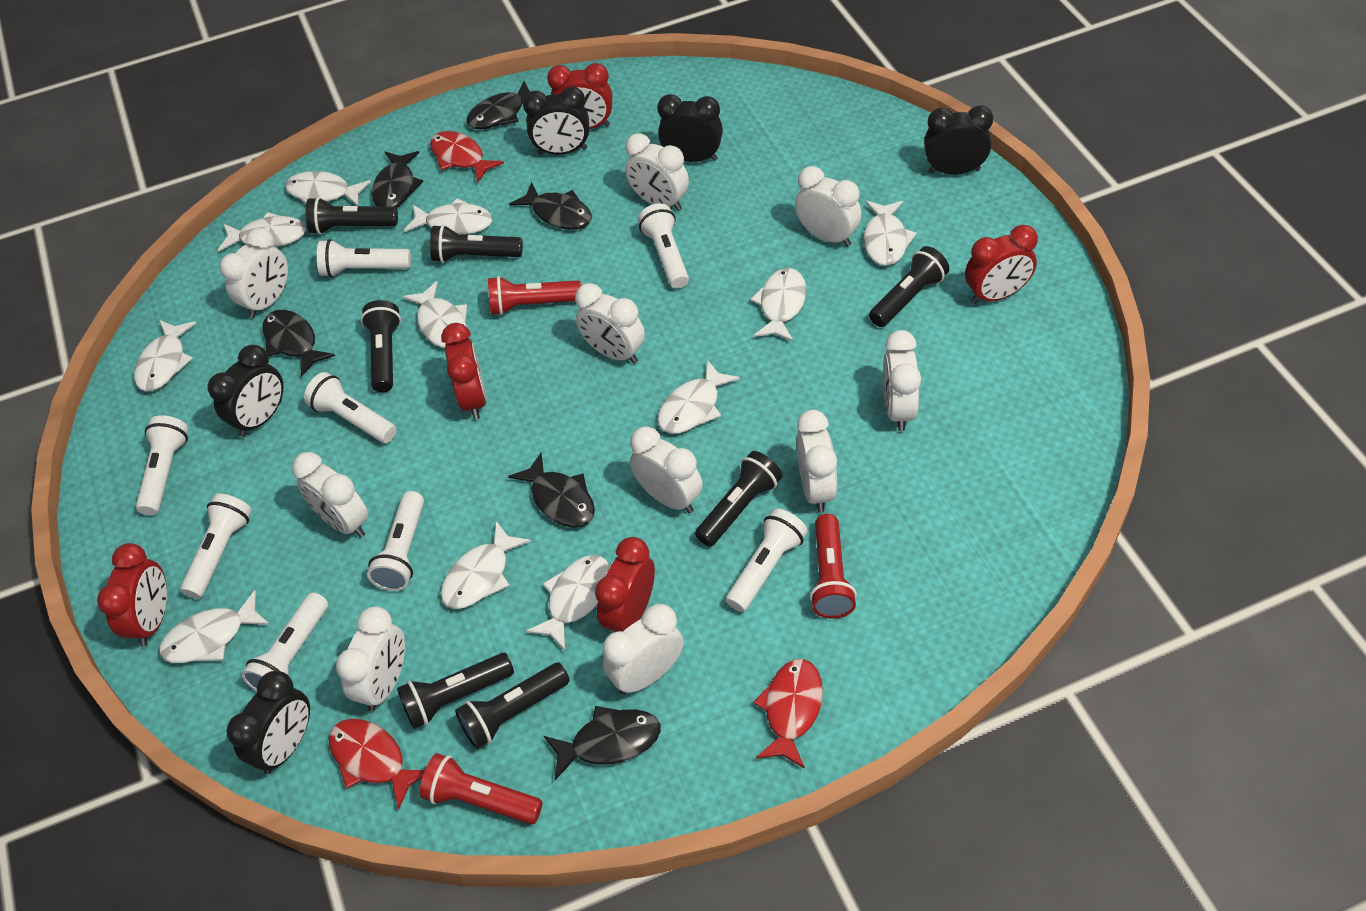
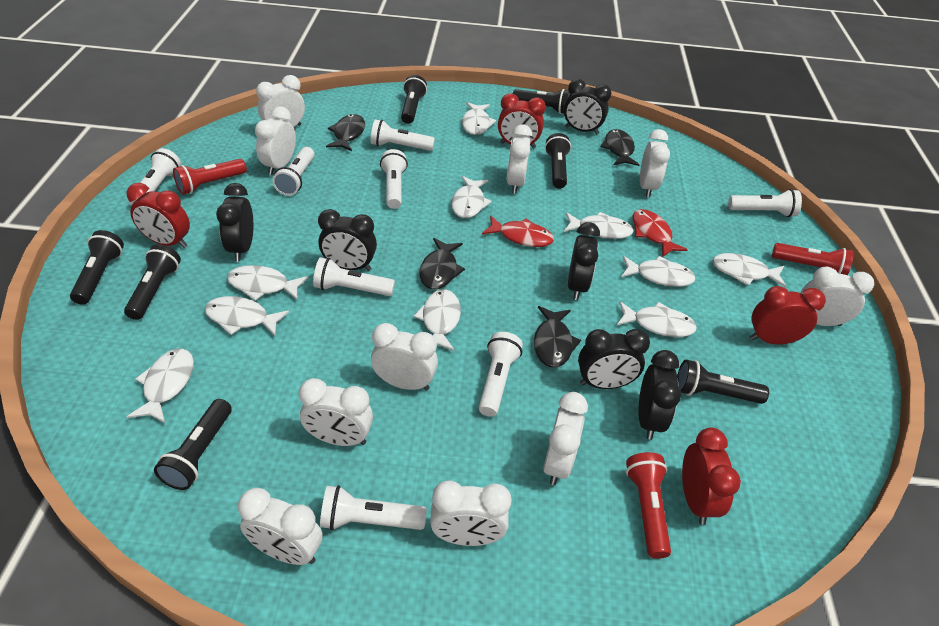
black clock: [207,345,284,437] [226,671,310,774] [523,86,590,155] [657,94,723,162] [924,105,993,175] = 5 -> [216,183,253,261] [318,209,377,271] [564,79,612,134] [568,222,600,300] [578,329,650,389] [638,350,681,440] = 6
black fish: [262,310,335,377] [372,151,423,208] [466,81,531,129] [508,453,595,528] [509,182,592,230] [544,706,661,780] = 6 -> [326,114,365,151] [419,238,465,289] [534,306,581,368] [601,129,640,166] = 4
red clock: [97,543,167,647] [441,323,487,420] [547,63,612,129] [595,537,655,632] [965,225,1038,304] = 5 -> [126,183,190,248] [498,93,546,149] [682,427,741,525] [750,286,826,345] = 4
red fish: [329,719,425,810] [430,131,504,182] [753,659,823,769] = 3 -> [482,216,554,247] [633,209,688,257] = 2
white fish: [134,320,196,392] [159,590,270,663] [218,212,306,251] [285,171,371,206] [402,281,467,348] [404,198,493,235] [441,521,531,609] [526,555,610,651] [658,360,740,434] [750,268,807,342] [864,201,917,266] = 11 -> [126,348,194,423] [204,296,289,336] [227,265,308,301] [414,289,461,351] [451,176,492,218] [462,102,496,135] [564,212,634,239] [617,301,697,337] [621,256,696,287] [712,253,786,287] = 10

